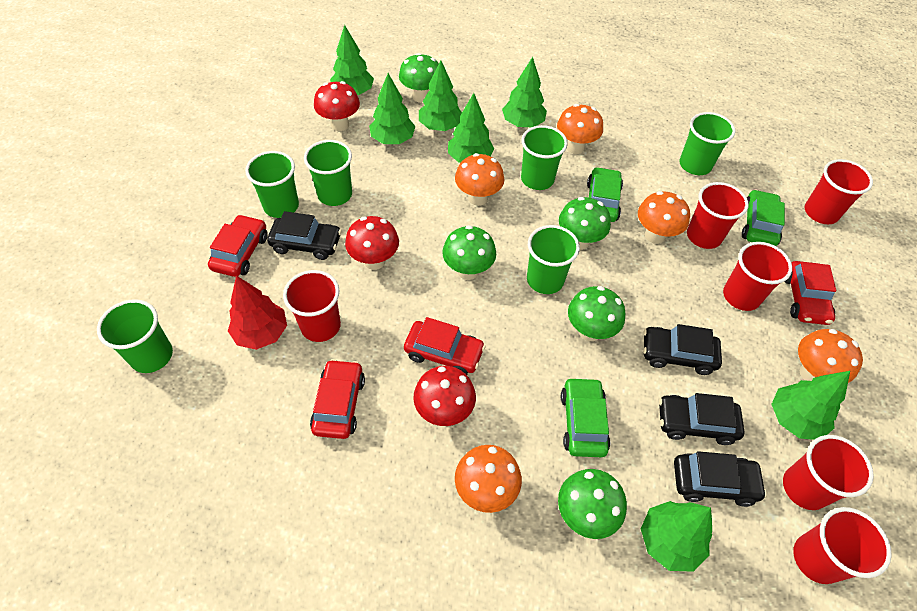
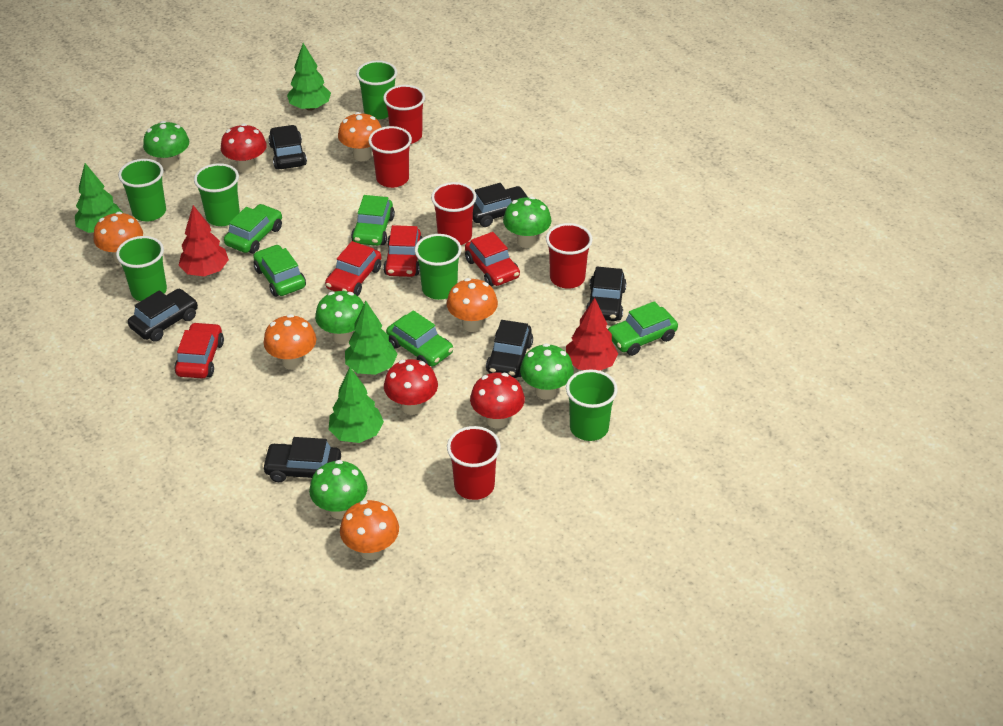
black car: [267,211,342,260] [643,324,722,375] [659,393,745,445] [674,451,767,507] = 4 -> [128,289,198,342] [262,437,341,482] [268,125,307,169] [473,183,528,227] [486,320,533,378] [586,267,627,321] = 6
green car: [561,377,610,457] [587,167,623,222] [742,189,785,246] = 3 -> [224,204,282,254] [253,245,306,297] [351,195,395,246] [386,310,453,366] [608,301,678,356] = 5
green tree: [330,25,374,95] [369,73,416,144] [419,60,462,131] [448,93,494,163] [502,57,547,127] [641,501,712,572] [771,371,850,440] = 7 -> [75,163,123,233] [287,43,331,111] [329,368,384,443] [345,301,398,375] = 4
red cup: [283,270,341,342] [687,182,749,249] [723,242,792,311] [783,435,874,510] [793,507,892,584] [805,159,873,224] = 6 -> [368,126,412,188] [383,85,425,144] [431,182,477,245] [447,426,501,500] [546,223,593,289] = 5
red tree: [228,275,287,350] = 1 -> [179,205,229,276] [566,298,618,371] = 2

